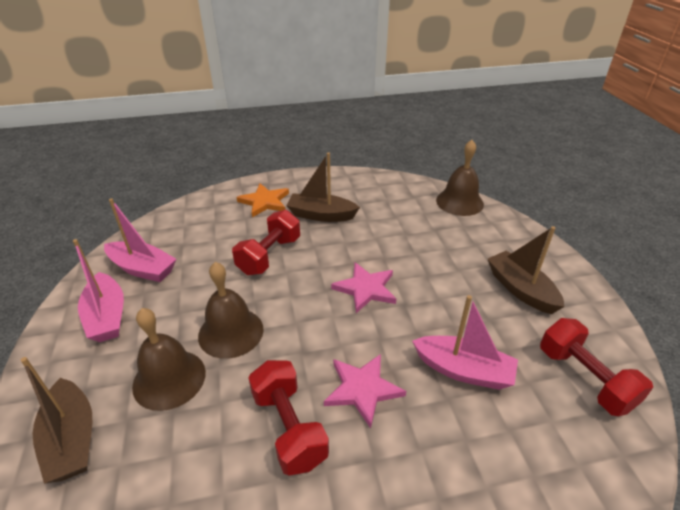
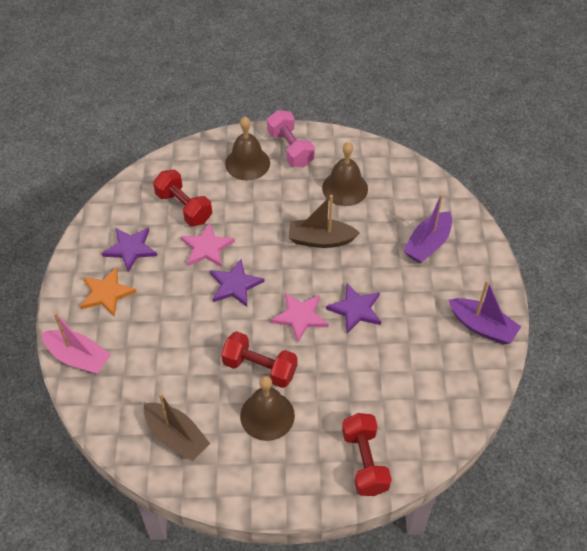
brown boat: [21,357,92,484] [286,152,360,222] [488,226,564,314] = 3 -> [144,393,210,461] [289,195,360,248] = 2
pink boat: [73,239,124,342] [104,198,176,282] [412,295,518,390] = 3 -> [41,312,111,374] = 1
pink dumbbell: none = 0 -> [267,110,315,167] = 1
purple boat: none = 0 -> [404,194,452,264] [449,280,521,344] = 2
purple star: none = 0 -> [102,227,157,272] [210,259,265,307] [326,283,381,334] = 3

